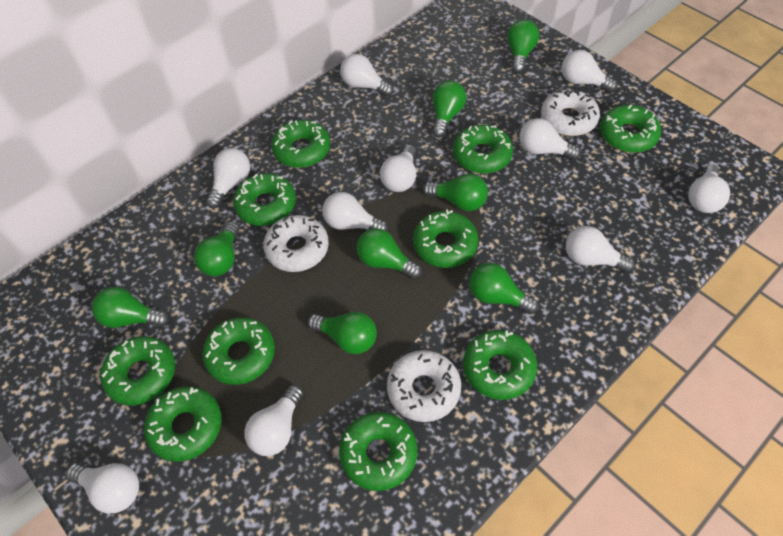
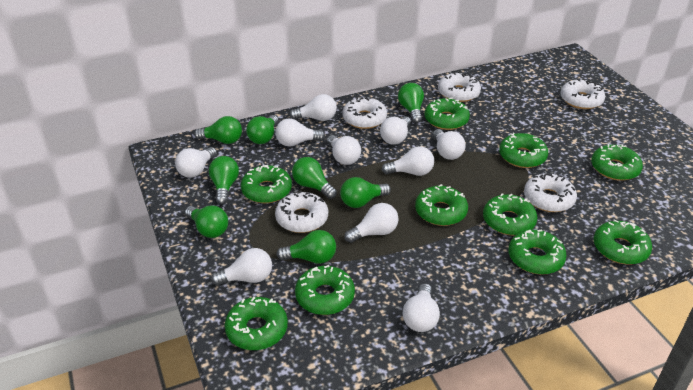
white donut: [263,215,329,272] [387,350,461,422] [541,89,600,136] = 3 -> [275,191,328,233] [342,96,387,129] [438,71,481,102] [524,173,577,212] [560,78,605,109] = 5

